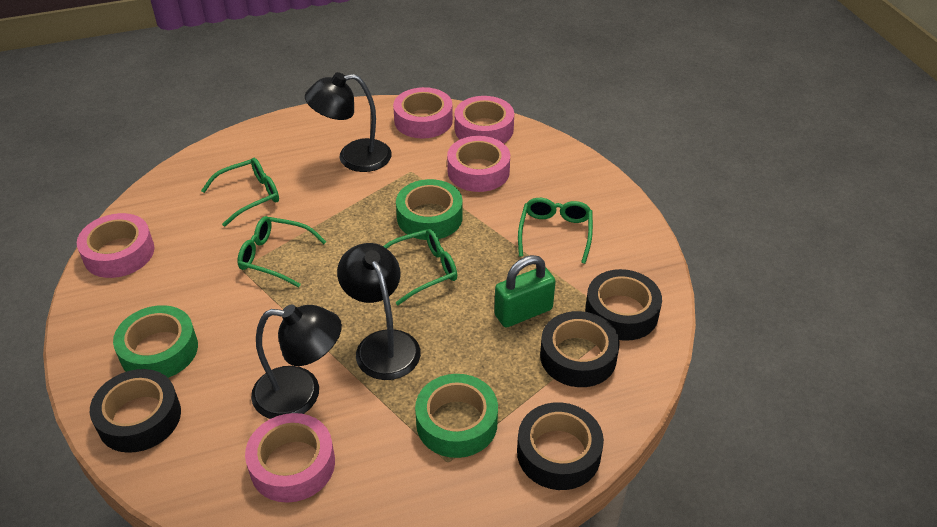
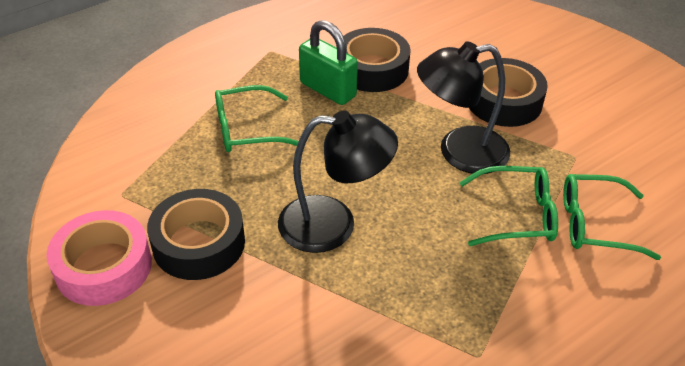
black lamp: [251,304,342,419] [305,72,392,172] [337,243,421,380] = 3 -> [278,110,398,253] [417,41,510,174] = 2
black tape: [90,369,181,453] [517,402,604,490] [540,311,620,387] [585,269,662,341] = 4 -> [147,189,245,280] [336,28,411,92] [469,58,548,127] = 3
green glasses: [201,158,279,227] [237,216,326,287] [383,229,457,305] [518,198,593,264] = 4 -> [215,85,299,152] [459,166,558,246] [563,174,661,260] = 3
green tape: [113,305,198,378] [396,179,463,240] [415,374,498,458] = 3 -> none = 0
pink tape: [77,213,154,278] [245,413,335,503] [393,87,453,138] [447,136,510,192] [455,96,514,143] = 5 -> [46,210,152,306] = 1

